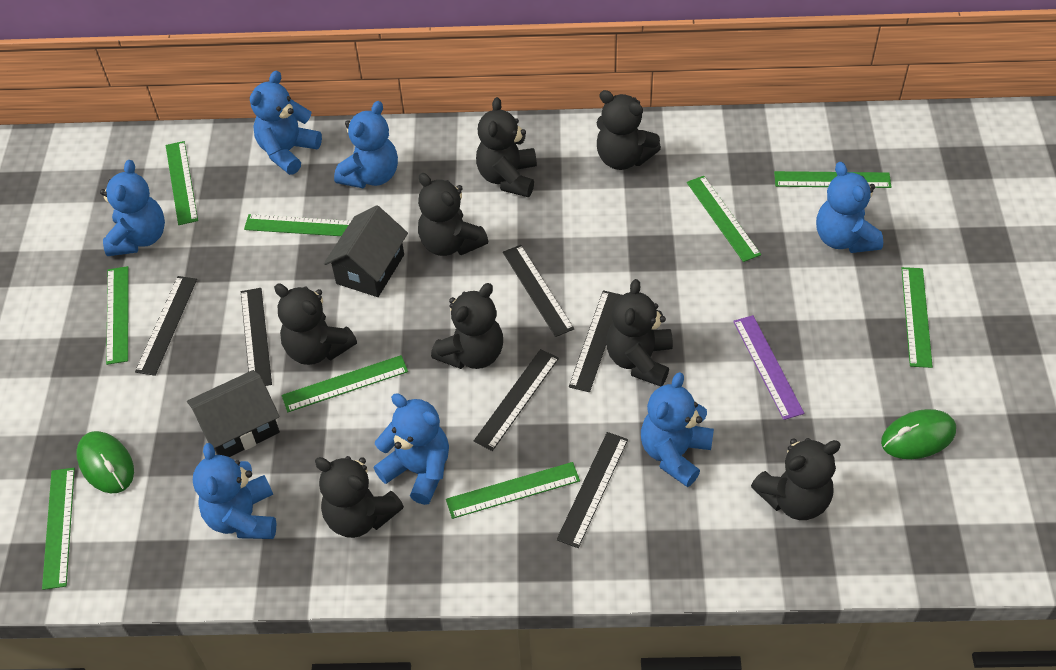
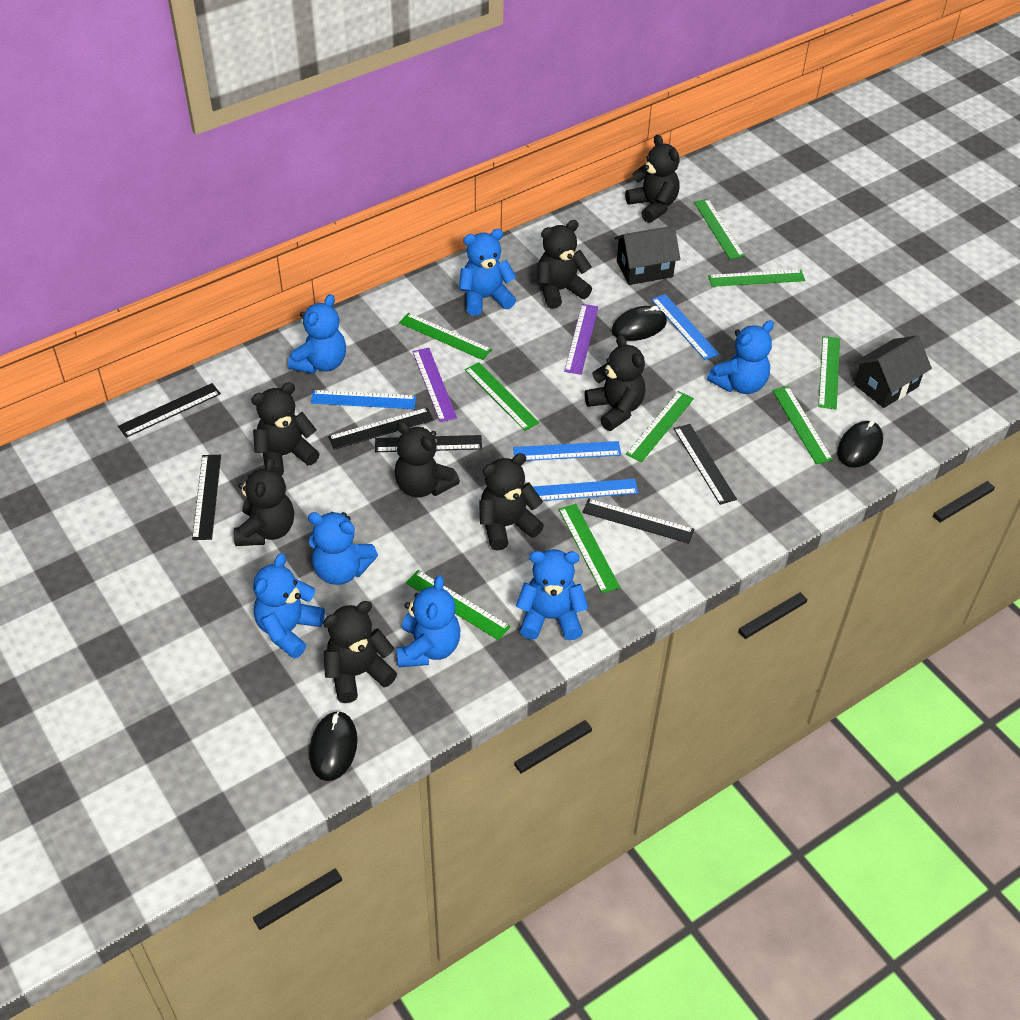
black mouse: none = 0 -> [309,711,357,781] [612,306,667,341] [837,420,883,467] = 3
blue ruler: none = 0 -> [311,390,416,409] [513,441,621,461] [533,479,638,501] [651,294,719,360] = 4
green mouse: [76,431,134,493] [881,409,956,459] = 2 -> none = 0
purple ruler: [733,315,804,420] = 1 -> [412,348,457,422] [564,304,598,375] = 2

